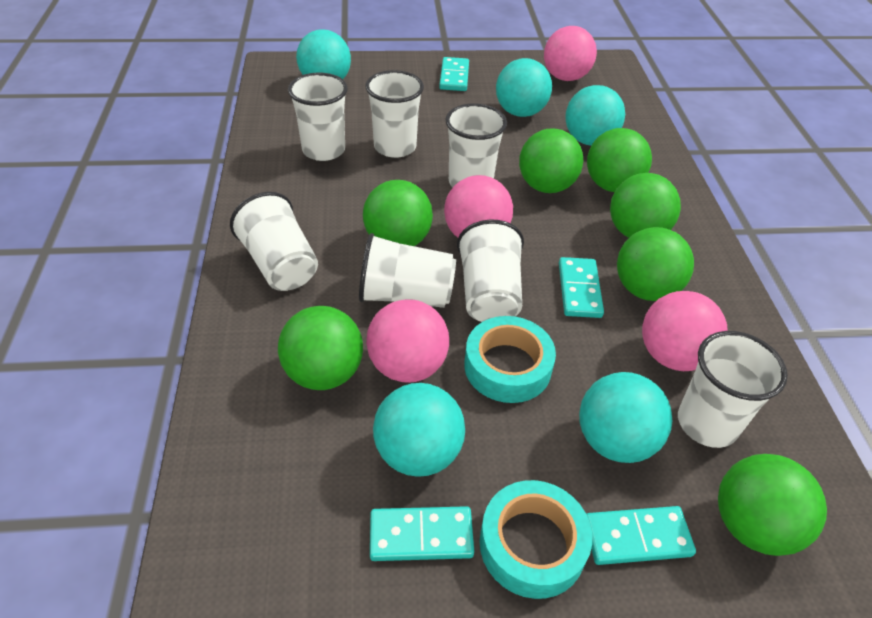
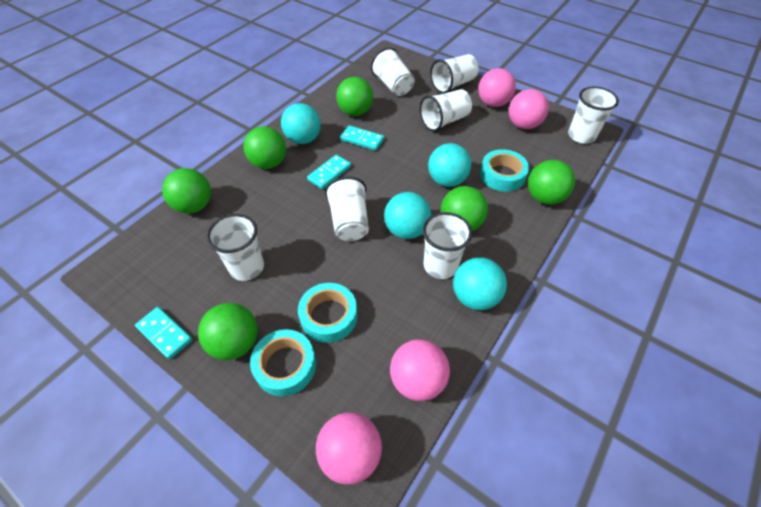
green ball: [278,306,363,390] [363,180,433,246] [519,128,583,193] [587,128,652,192] [610,173,681,238] [617,227,694,301] [718,454,827,556] = 7 -> [162,168,211,214] [198,303,258,360] [243,126,286,169] [336,77,373,116] [441,186,488,231] [528,160,575,204] = 6
turquoise ball: [296,29,351,79] [373,383,465,477] [496,58,552,117] [565,85,625,146] [579,372,672,463] = 5 -> [281,103,321,144] [384,192,431,239] [428,143,471,187] [453,258,507,310] = 4
turquoise domino: [370,506,474,561] [439,57,469,91] [559,257,604,318] [587,506,696,565] = 4 -> [135,307,192,360] [307,155,351,189] [340,125,384,151] = 3
turquoise tape: [464,316,556,403] [480,480,592,599] = 2 -> [250,329,316,396] [298,283,357,343] [480,149,529,192] = 3

